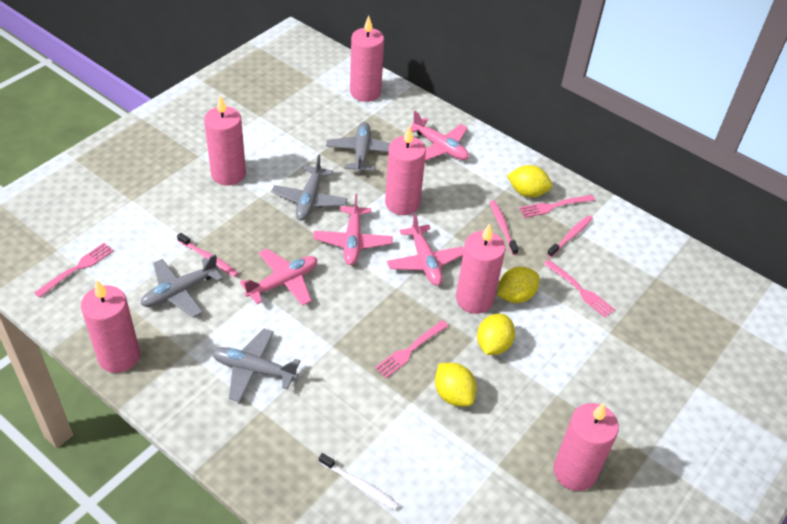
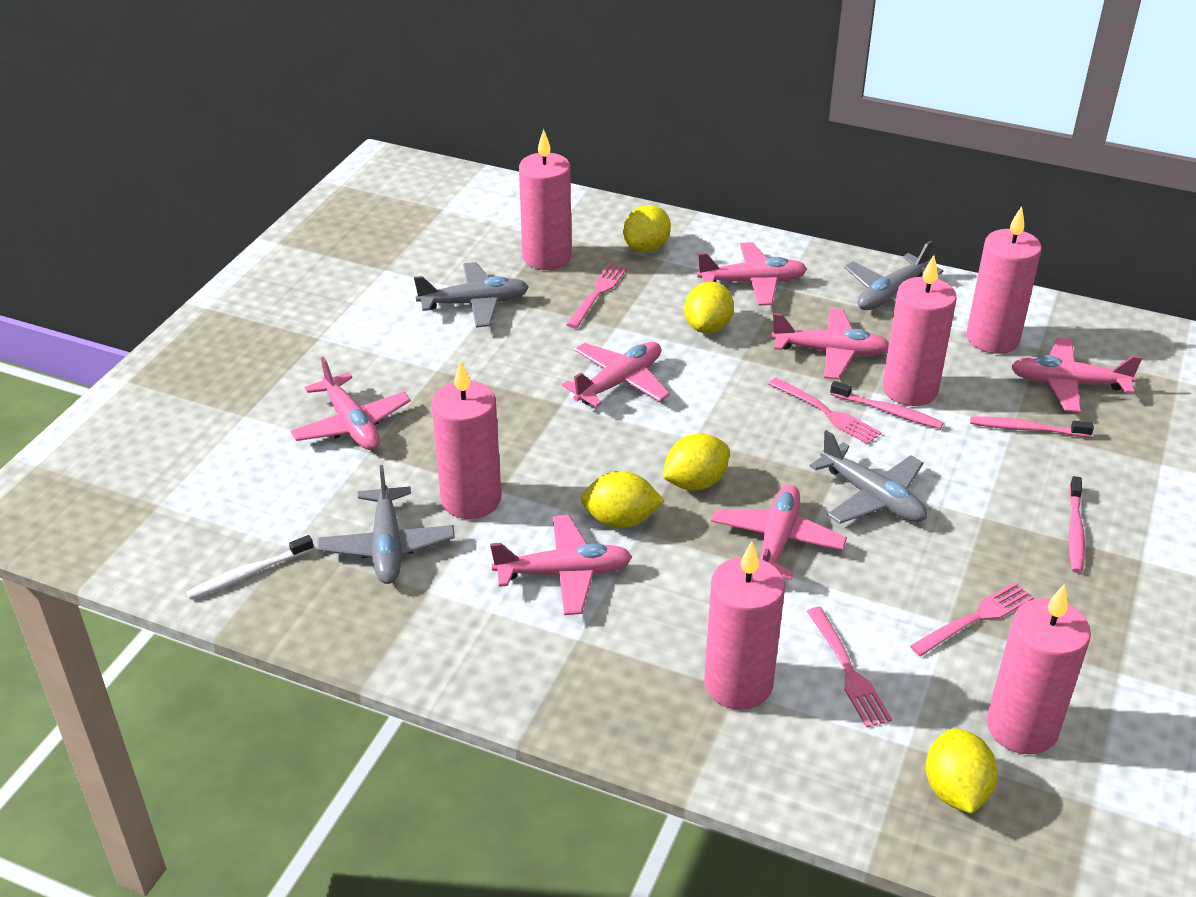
pink plane: [240,249,317,306] [313,194,393,265] [387,214,464,286] [406,111,469,161] = 4 -> [290,357,411,450] [490,515,633,615] [562,342,670,407] [697,242,807,306] [711,484,847,580] [771,308,889,379] [1011,337,1142,413] = 7
yellow lemon: [435,363,477,406] [477,314,515,355] [497,267,540,303] [507,165,552,197] = 4 -> [580,471,664,528] [623,205,671,253] [663,433,730,491] [684,281,734,334] [926,728,998,813] = 5

